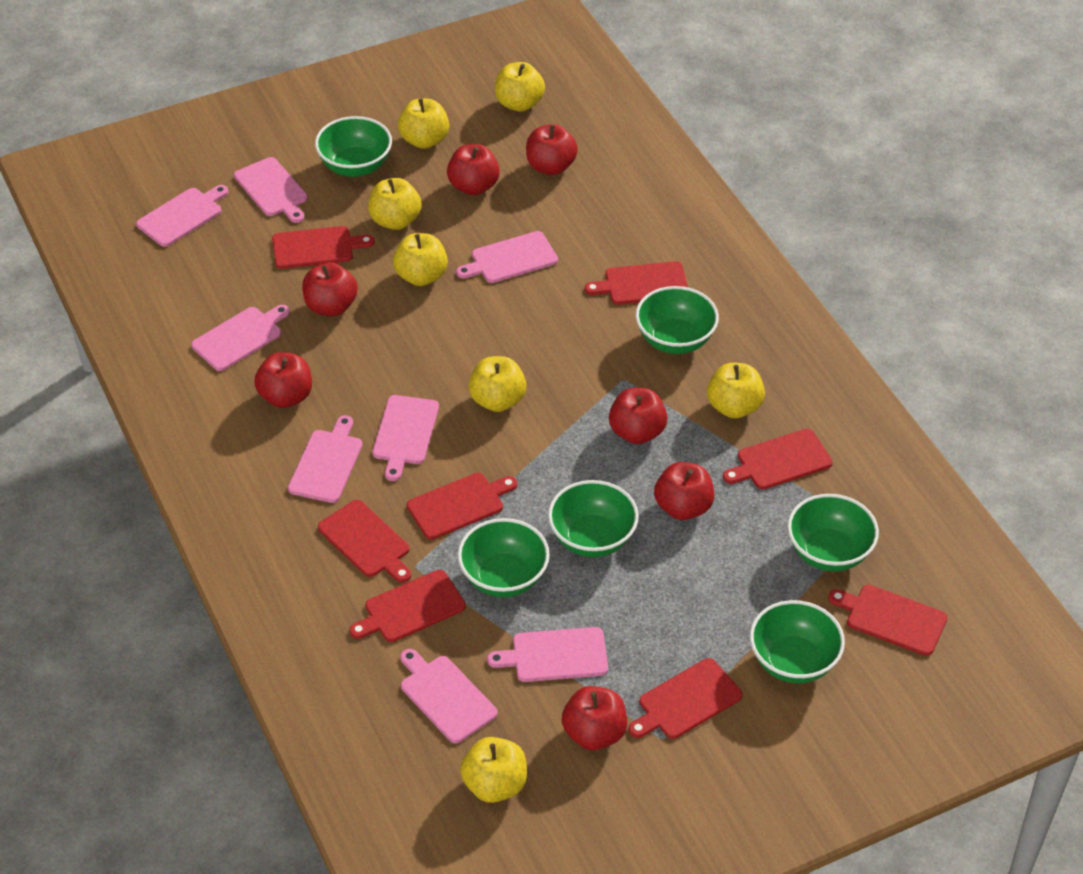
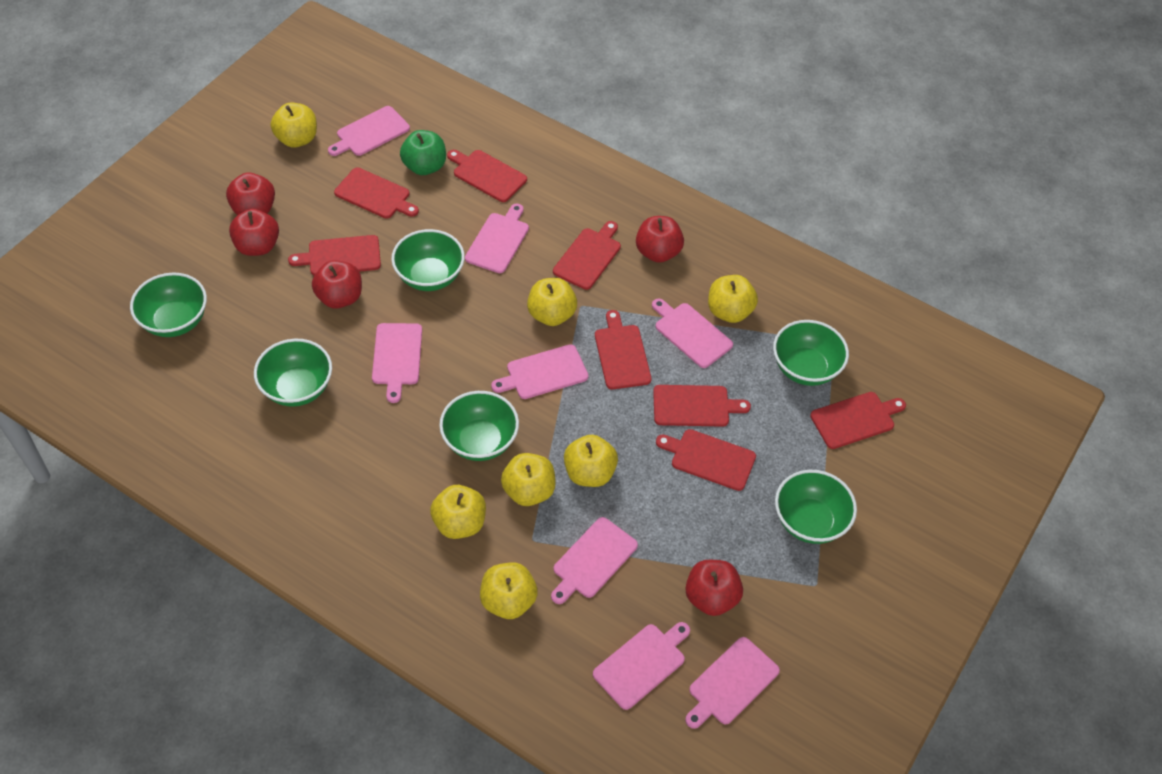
green apple: none = 0 -> [400,130,446,175] = 1
red apple: [254,352,312,408] [302,262,358,316] [447,144,500,195] [526,124,578,175] [562,686,627,750] [609,388,667,444] [654,462,714,520] = 7 -> [226,173,275,215] [229,209,279,256] [312,260,362,309] [636,216,684,263] [685,560,743,616] = 5

